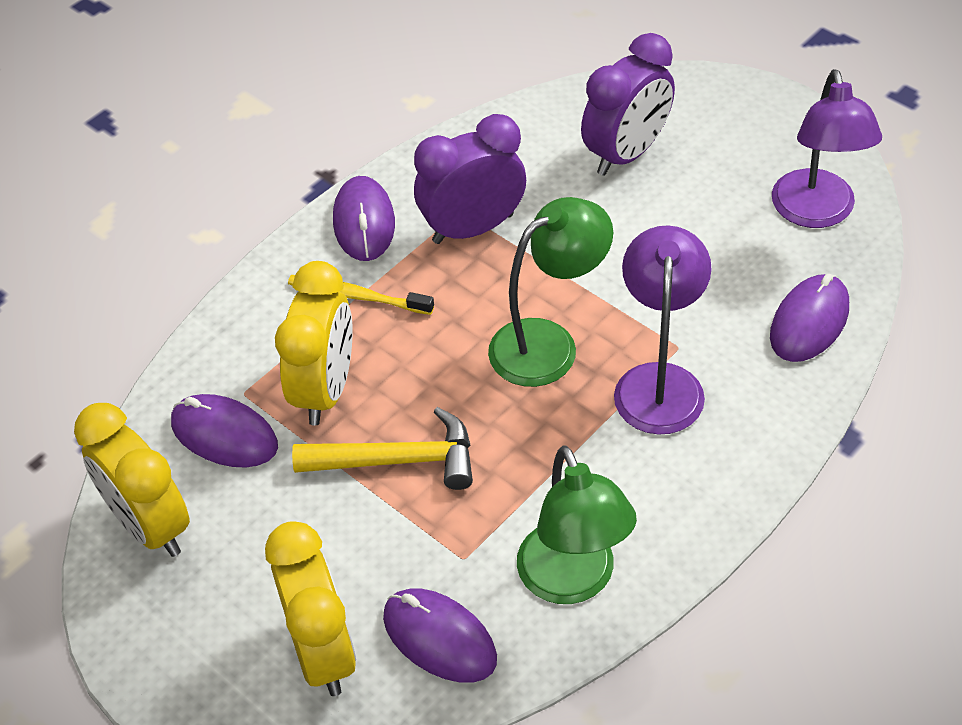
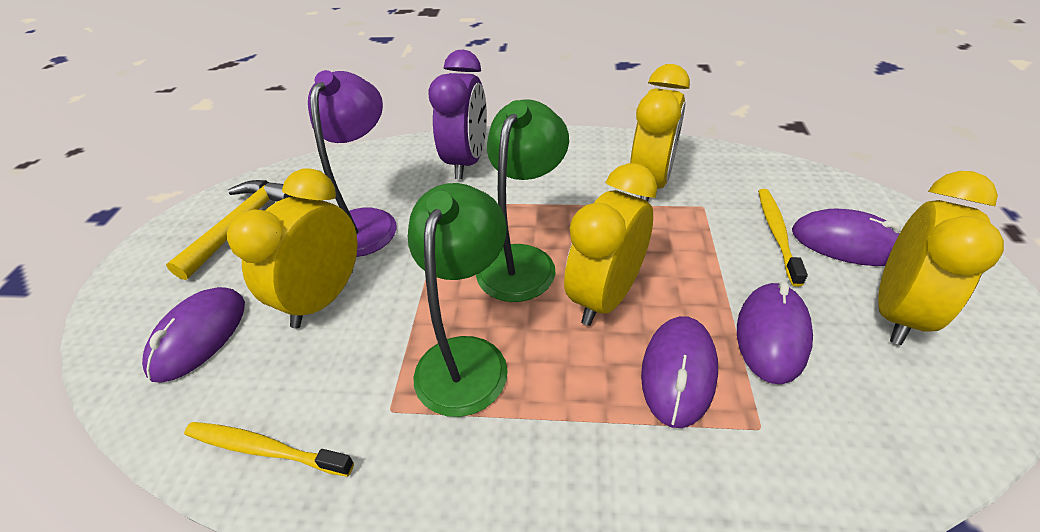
purple clock: [414,114,526,244] [581,33,675,176] = 2 -> [428,50,487,179] = 1
purple lamp: [614,225,712,435] [772,69,882,228] = 2 -> [308,70,397,257] = 1
yellow clock: [74,403,190,557] [265,521,356,696] [275,261,353,425] = 3 -> [227,168,358,328] [564,163,657,326] [630,64,690,202] [878,171,1004,345] = 4
yellow toothbrush: [288,275,434,315] = 1 -> [184,422,354,477] [758,189,808,287] = 2

